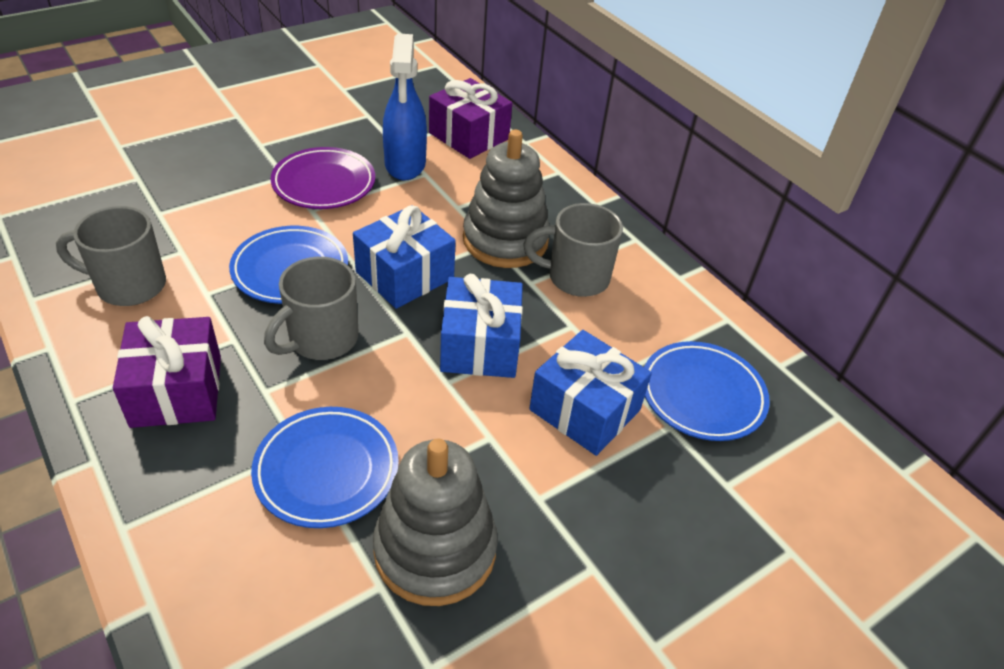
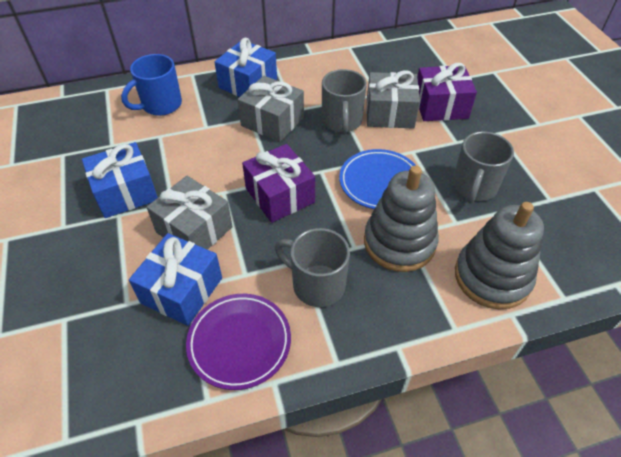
blue mug: none = 0 -> [121,54,182,116] = 1
blue plate: [229,226,348,304] [251,407,399,528] [644,341,770,441] = 3 -> [339,149,416,209] = 1
blue spray bottle: [383,33,427,181] = 1 -> none = 0
grey gift: none = 0 -> [147,176,233,250] [237,76,304,142] [366,70,420,129] = 3

